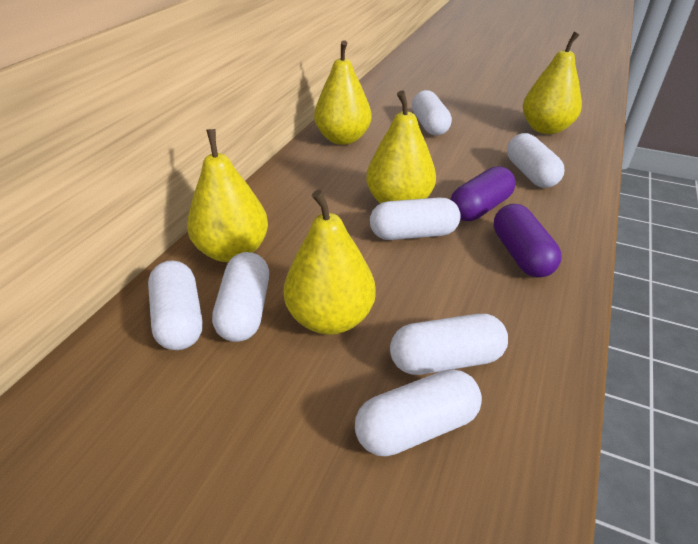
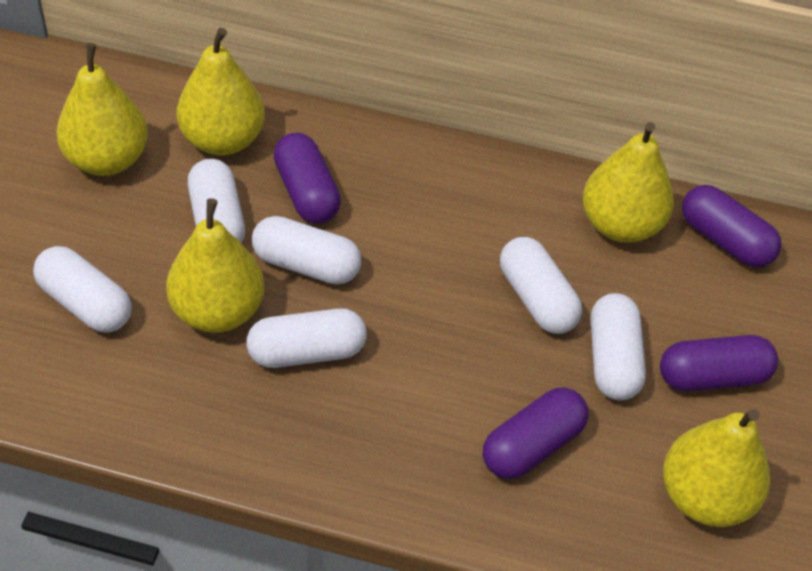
purple capsule: [450,166,516,221] [494,204,561,277] = 2 -> [273,133,341,224] [483,387,588,479] [660,335,778,392] [682,185,781,268] = 4
white capsule: [148,260,203,350] [212,252,269,342] [355,369,482,457] [370,197,461,240] [390,314,508,375] [412,90,452,135] [507,133,565,188] = 7 -> [33,246,131,333] [188,159,245,243] [246,308,367,368] [252,216,362,285] [500,237,582,334] [591,293,646,400] = 6

